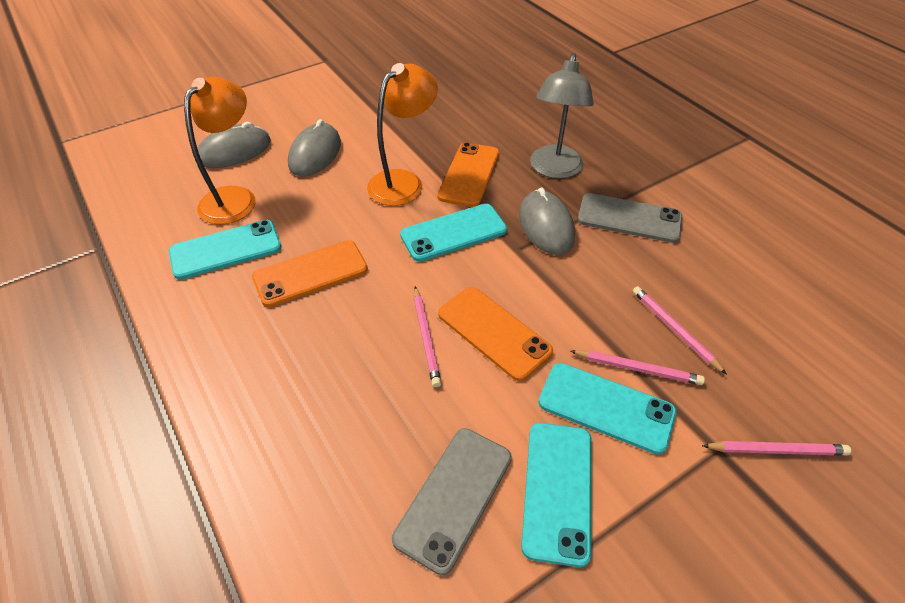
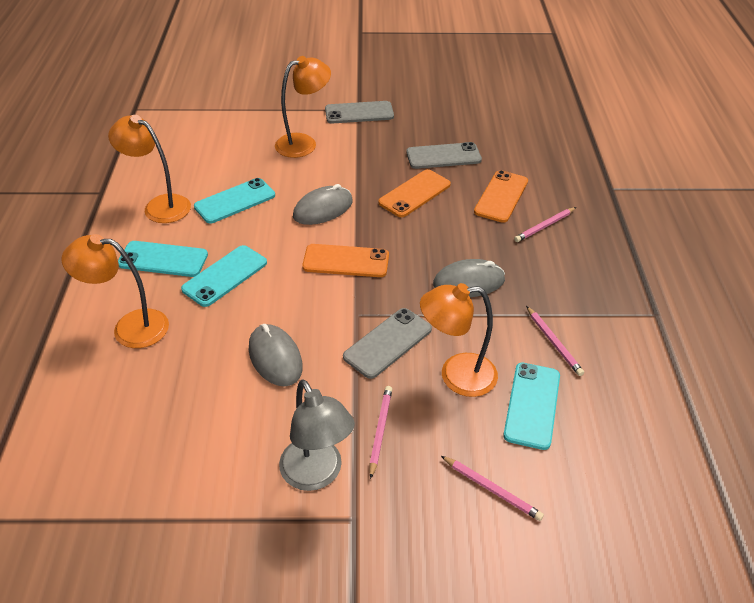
grey phone: [392,428,512,575] [578,193,683,243] = 2 -> [325,101,394,124] [343,308,432,379] [406,142,482,169] = 3
orange lamp: [184,77,256,224] [367,63,438,206] = 2 -> [62,234,169,348] [108,115,191,223] [275,56,331,158] [420,283,498,397] = 4

